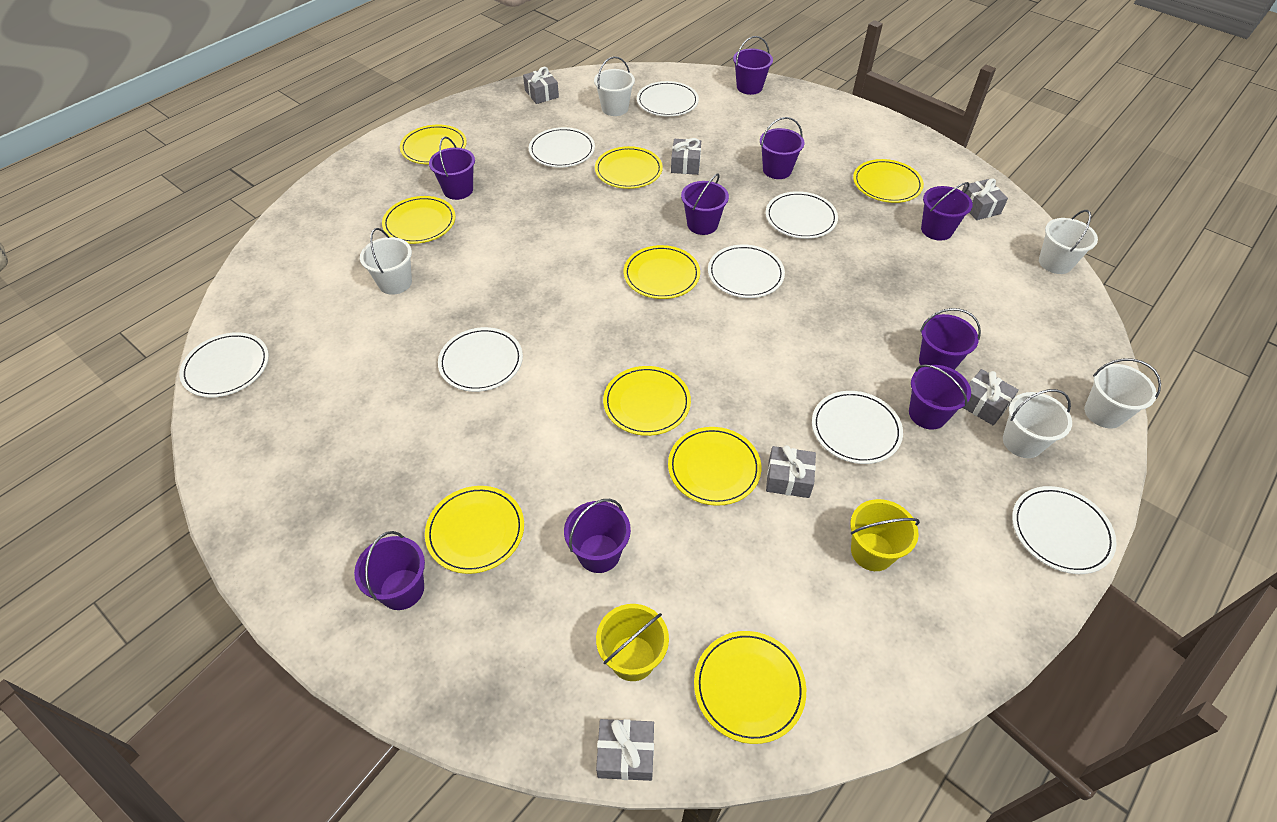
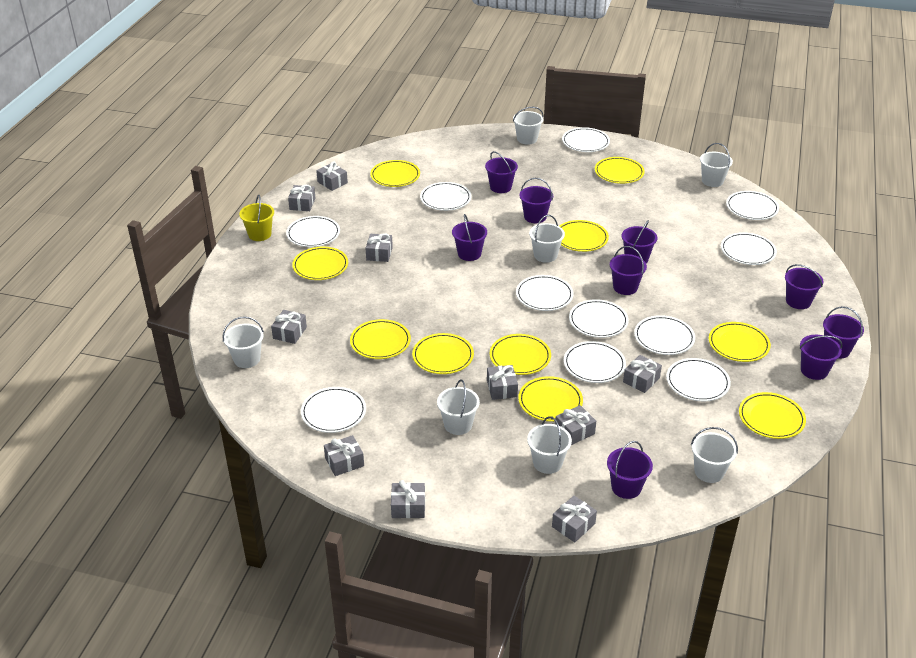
grey gift: [523,67,559,104] [596,719,654,781] [671,138,701,175] [766,445,816,498] [962,178,1008,220] [963,369,1019,426] = 6 -> [271,310,307,344] [288,185,316,211] [316,162,348,191] [324,435,364,476] [366,233,393,262] [391,480,425,518] [487,365,518,400] [552,496,597,543] [555,405,596,445] [623,355,662,393] = 10
white bucket: [360,228,412,295] [594,56,635,116] [1003,389,1072,458] [1039,210,1098,274] [1084,359,1161,428] = 5 -> [222,316,264,368] [437,379,480,435] [513,107,543,145] [527,416,572,474] [529,215,565,263] [691,427,738,483] [700,143,733,187] = 7
white plate: [180,332,269,398] [438,327,523,392] [529,127,595,167] [637,81,699,117] [708,245,785,298] [766,191,838,239] [812,391,903,464] [1012,486,1117,574] = 8 -> [286,216,340,247] [301,387,366,433] [420,182,472,211] [516,275,574,311] [562,127,610,152] [564,341,626,383] [569,299,629,338] [634,315,695,355] [666,358,731,401] [721,232,777,265] [726,191,779,220] = 11
yellow bucket: [596,604,669,681] [850,499,920,571] = 2 -> [239,195,274,241] = 1
yellow plate: [382,196,456,244] [400,125,467,164] [425,486,524,574] [595,146,663,189] [603,366,691,436] [624,245,700,299] [668,427,761,506] [694,631,806,744] [853,159,924,203] = 9 -> [292,247,348,280] [350,319,411,359] [370,160,420,187] [412,333,474,374] [490,334,551,375] [518,376,583,422] [559,220,609,252] [595,157,645,184] [709,322,771,362] [739,392,806,439] = 10

